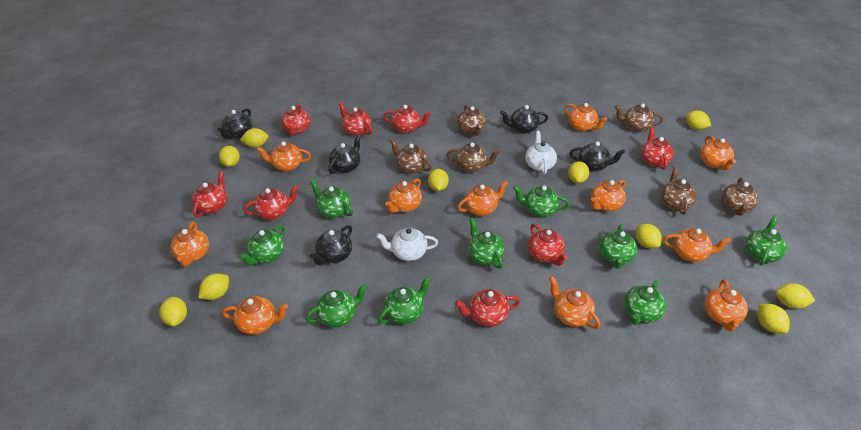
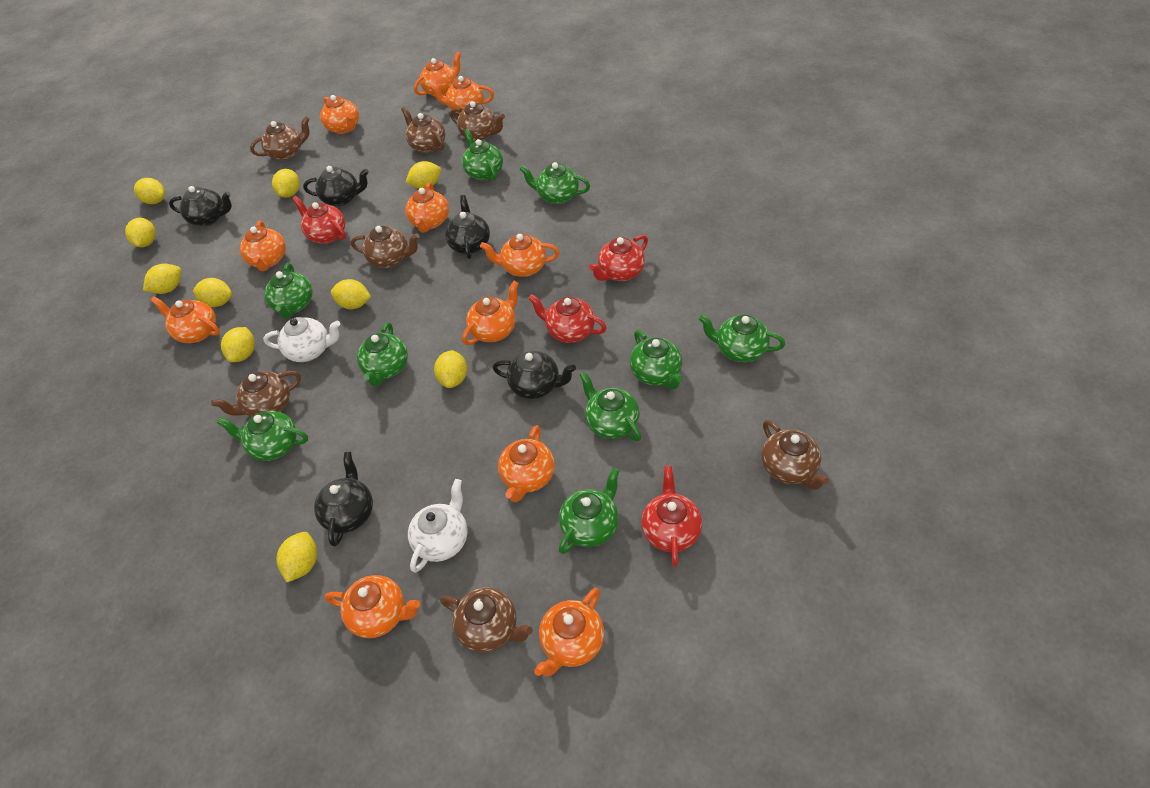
brown teapot: [390,139,432,174] [447,143,500,173] [457,105,486,136] [615,104,663,132] [661,167,696,215] [721,178,758,216] = 6 -> [211,371,301,417] [250,116,310,160] [351,226,420,268] [401,107,445,153] [440,587,533,653] [450,101,505,141] [761,420,829,490] = 7
red teapot: [192,170,227,217] [244,185,299,220] [281,104,311,135] [339,102,372,136] [383,105,431,133] [455,289,520,327] [528,224,568,266] [641,127,674,170] = 8 -> [292,196,346,244] [528,294,607,343] [589,235,648,281] [641,466,702,567] = 4

